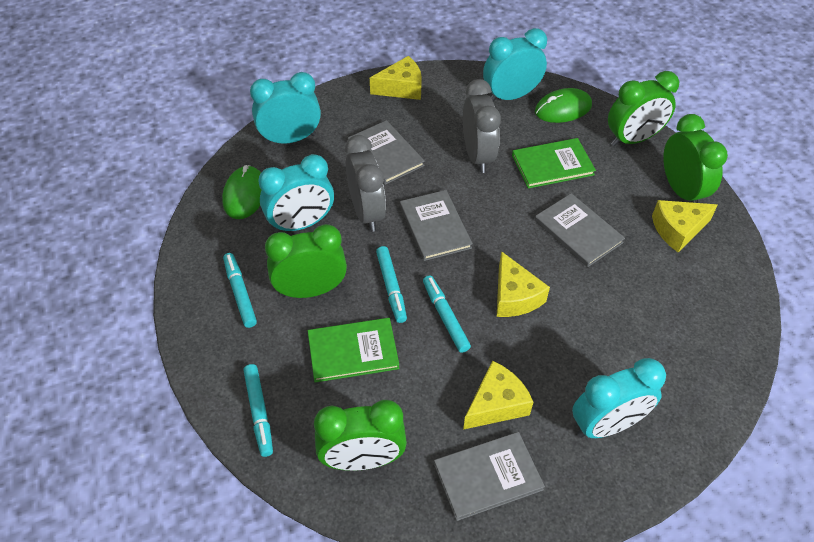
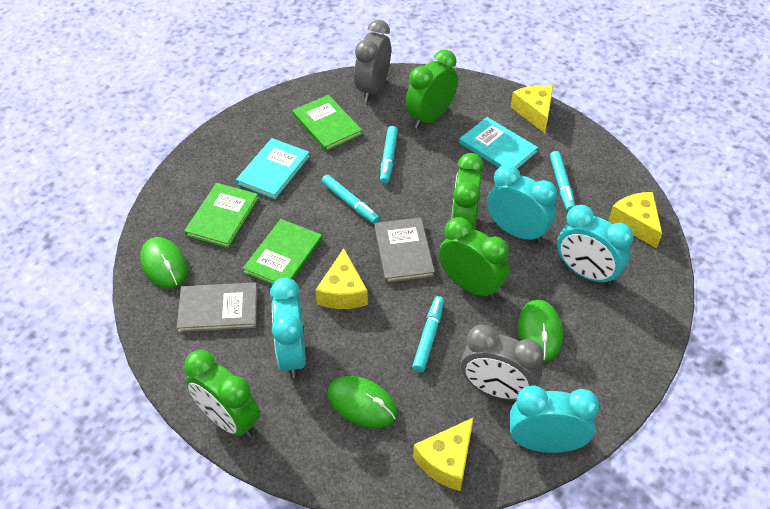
green book: [308,318,399,382] [512,138,596,188] = 2 -> [184,183,259,248] [243,219,322,285] [292,95,362,151] = 3
green mouse: [222,165,261,219] [535,88,592,123] = 2 -> [140,237,188,288] [328,376,397,428] [518,300,563,362] = 3
grey book: [348,120,425,185] [400,190,473,261] [434,432,545,521] [535,193,625,267] = 4 -> [177,282,257,332] [374,217,435,283] = 2
turquoise book: none = 0 -> [236,138,310,199] [459,117,538,169] = 2

